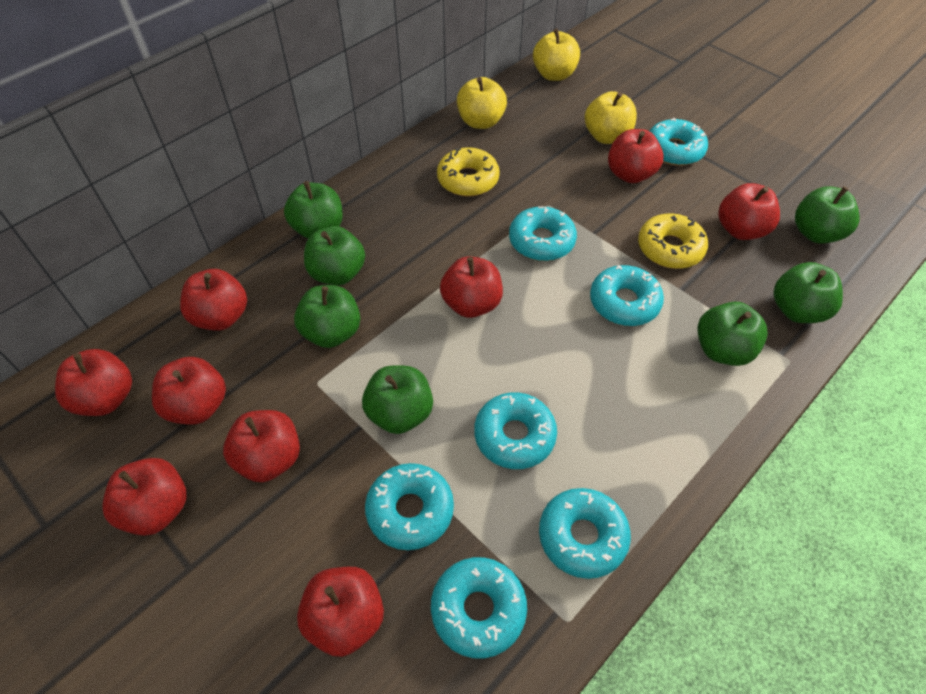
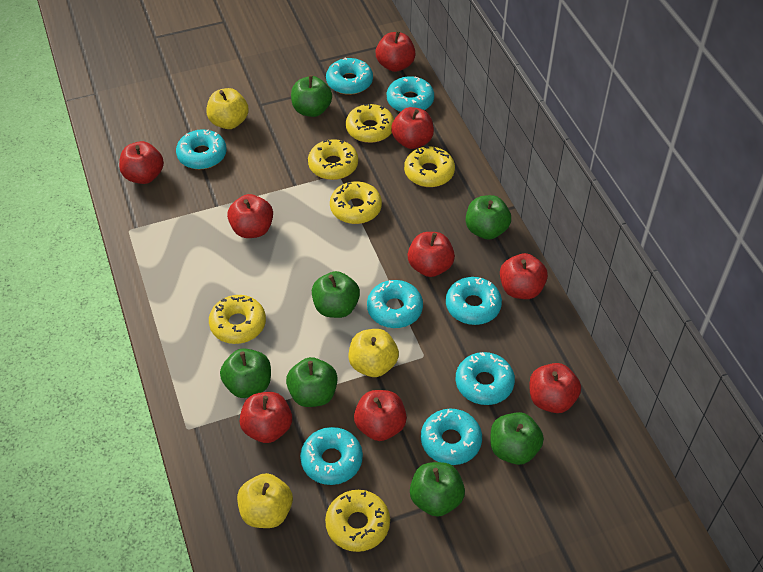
turquoise donut: [365,463,454,550] [431,557,527,659] [474,393,557,469] [509,206,577,261] [539,488,631,579] [590,265,664,326] [649,118,708,166] = 7 -> [176,129,227,169] [300,427,363,485] [326,57,373,95] [367,280,423,328] [387,76,434,112] [421,409,482,465] [446,277,502,325] [456,352,515,405] = 8
yellow donut: [437,147,500,197] [638,213,708,269] = 2 -> [209,295,266,344] [308,139,358,180] [325,490,390,552] [330,181,382,224] [346,104,394,143] [404,146,455,187] = 6

